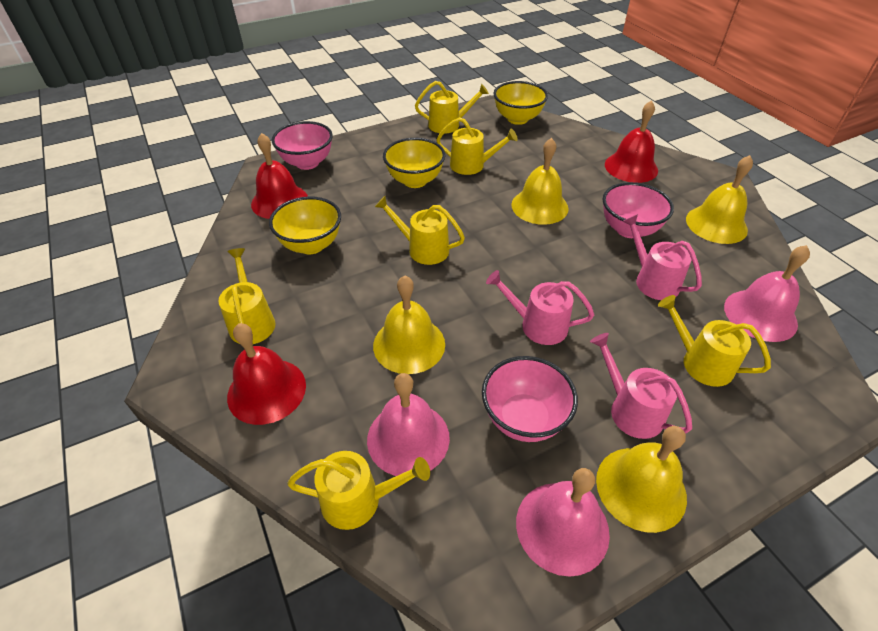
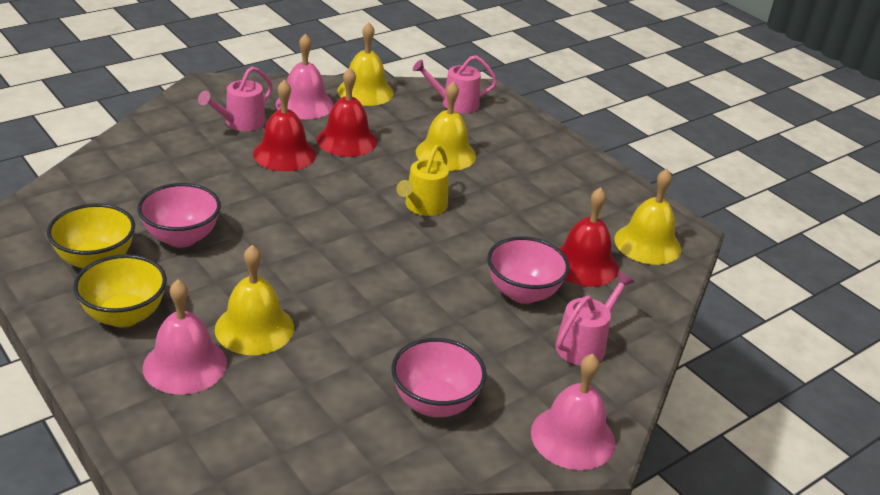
yellow bowl: [269,196,341,254] [383,138,445,188] [493,81,548,125] = 3 -> [47,203,135,268] [73,254,167,327] = 2
yellow watering can: [218,248,275,344] [287,451,430,530] [375,196,465,265] [415,81,489,134] [436,117,518,175] [658,295,771,387] = 6 -> [396,145,449,216] = 1

